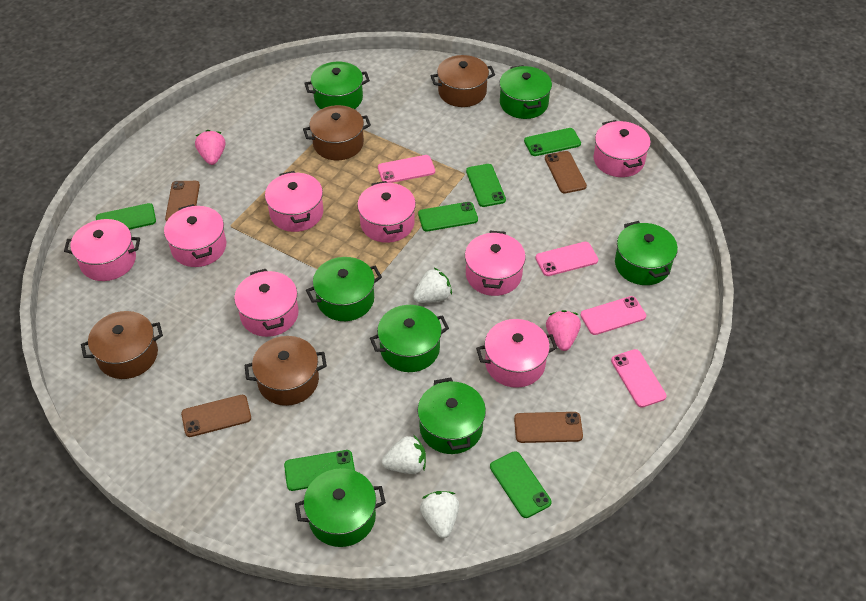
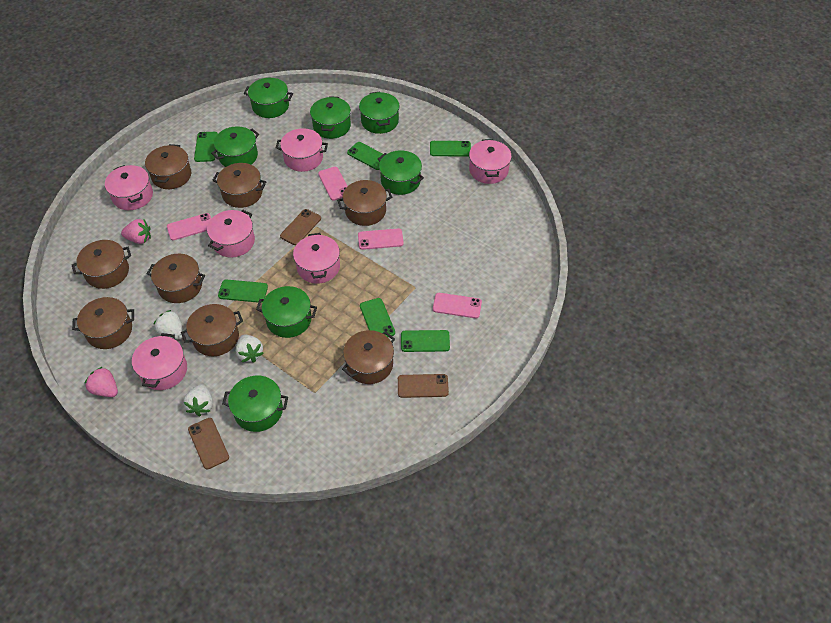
brown phone: [165,181,200,222] [181,395,251,437] [514,412,583,443] [545,151,587,193] = 4 -> [188,418,229,469] [280,209,321,245] [398,374,449,398] = 3
brown pot: [81,311,163,379] [245,336,327,406] [303,105,371,160] [431,55,495,107] = 4 -> [72,240,131,289] [72,297,134,349] [145,144,191,189] [147,254,205,303] [181,304,243,356] [212,163,266,208] [337,180,392,226] [342,330,395,384] = 8
pink pot: [64,219,140,281] [164,204,226,267] [234,269,299,337] [265,171,323,232] [357,181,416,243] [465,231,526,296] [476,319,557,388] [593,120,651,177] = 8 -> [105,165,153,210] [132,333,187,390] [207,209,255,257] [275,128,328,172] [293,233,340,284] [469,139,512,184] = 6

